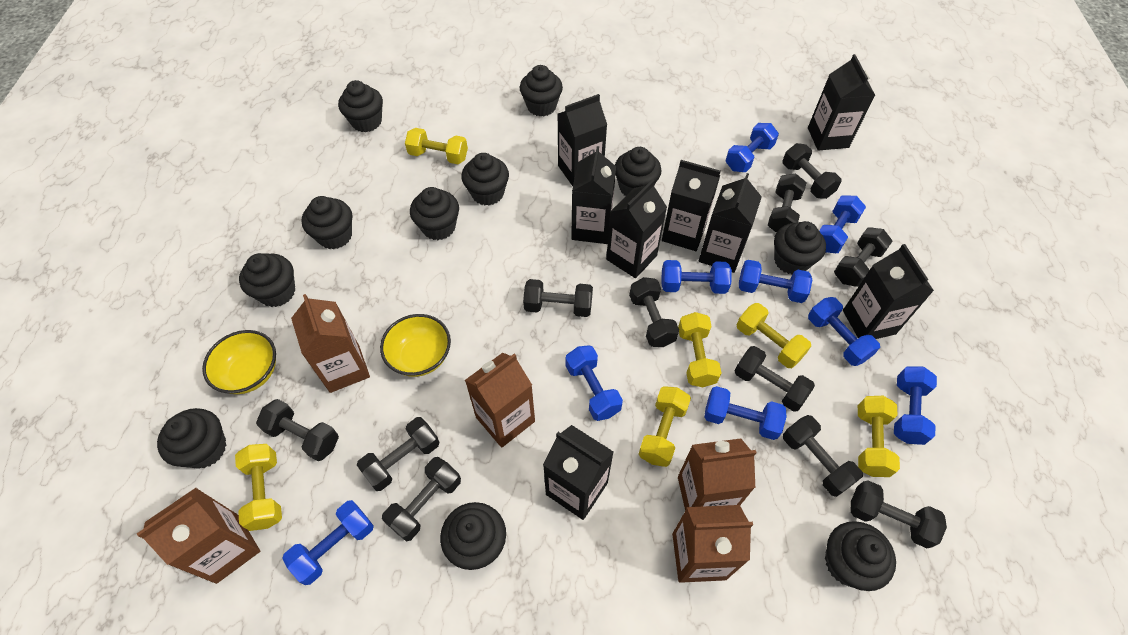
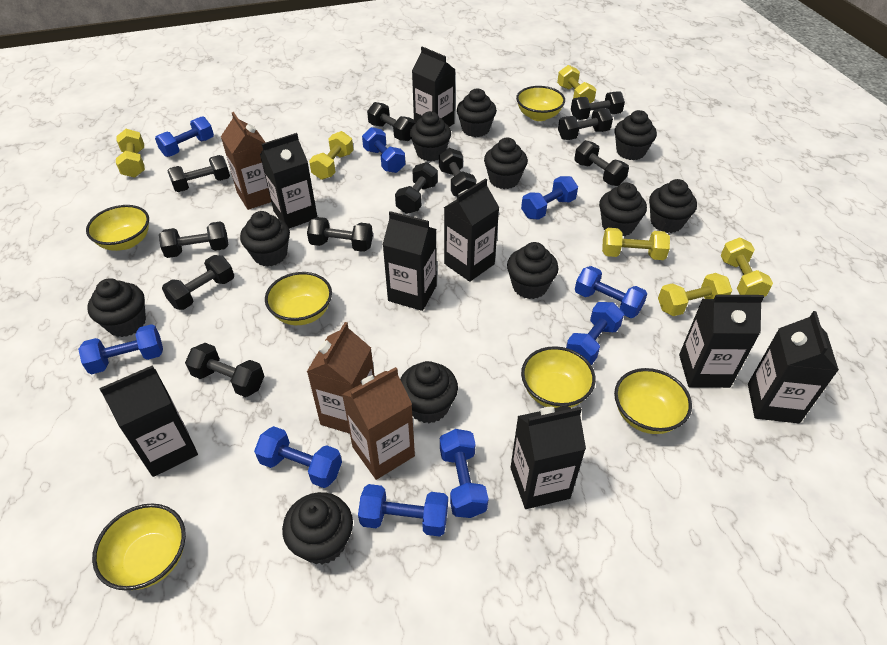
brown carton: [136,488,260,584] [291,294,370,393] [465,353,535,448] [672,505,753,583] [678,438,756,511] = 5 -> [221,112,271,210] [307,322,375,434] [342,367,415,480] = 3
yellow bowl: [202,330,276,394] [380,314,451,377] = 2 -> [86,205,149,251] [92,503,186,591] [265,272,332,325] [516,86,565,121] [521,346,596,408] [614,368,692,434] = 6

